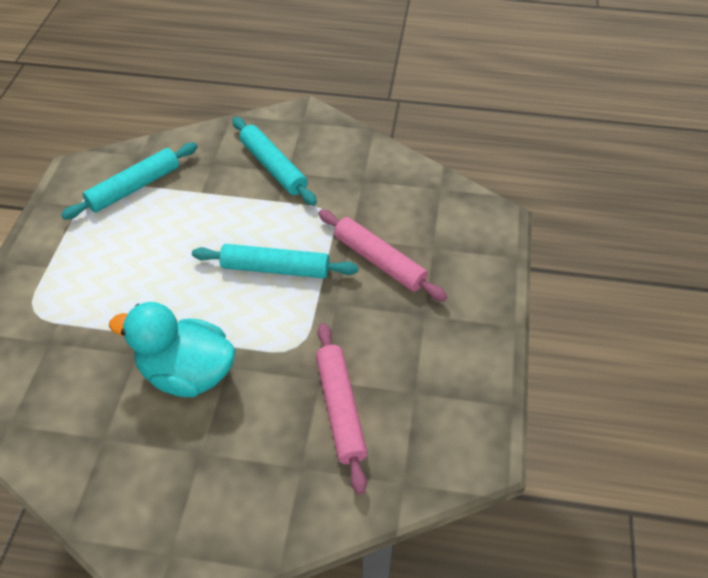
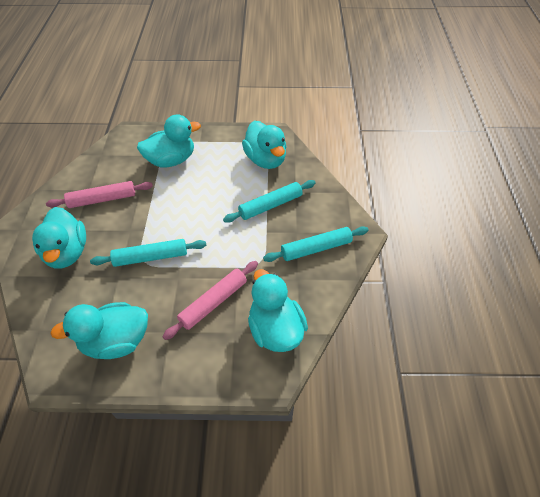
turquoise duck: [109,302,236,397] = 1 -> [32,207,86,269] [50,302,148,359] [137,114,201,167] [242,121,286,169] [248,269,308,352] = 5

